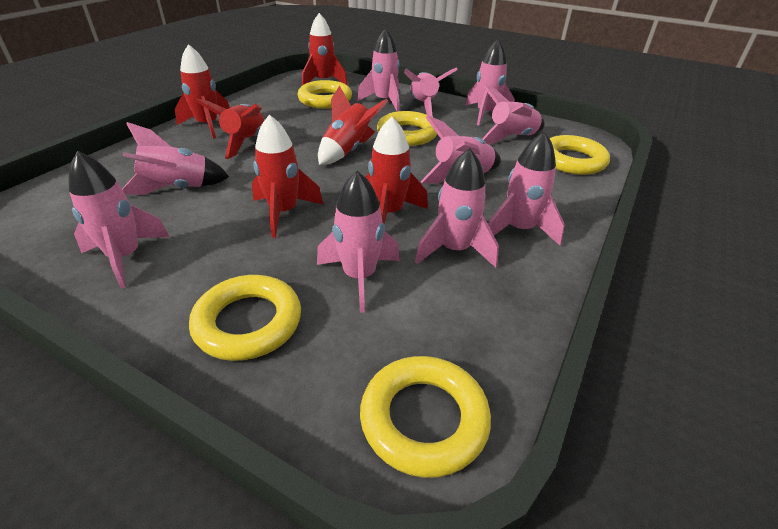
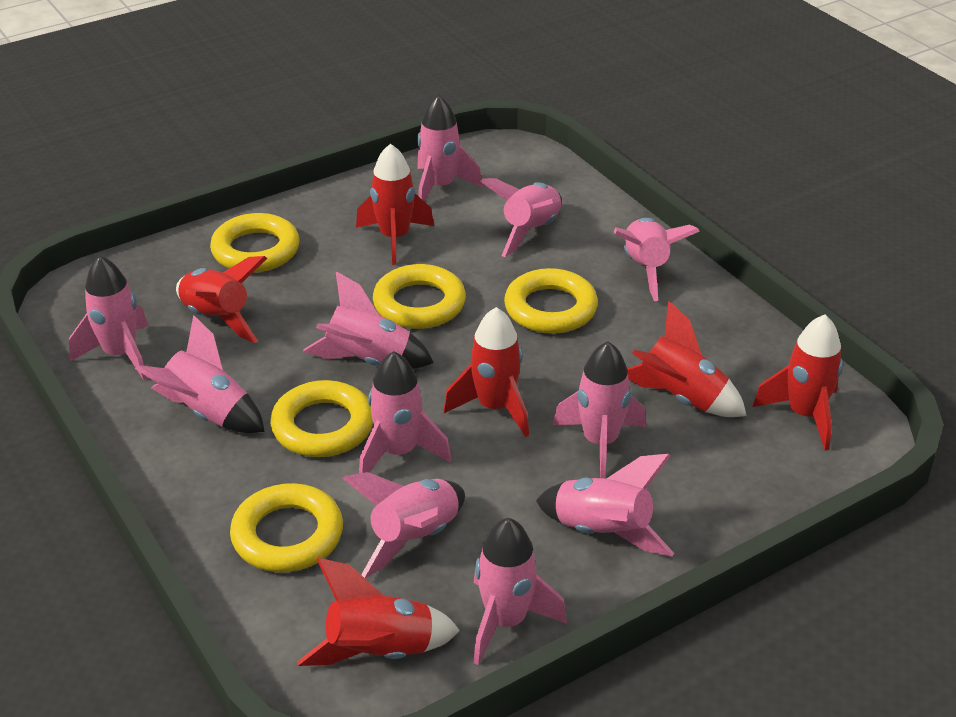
pink rocket: [69,151,170,288] [122,122,229,195] [317,171,400,313] [357,28,400,112] [404,67,458,117] [415,148,499,268] [420,115,501,183] [465,39,515,125] [482,84,545,144] [488,131,565,246] = 10 -> [69,256,148,381] [135,315,265,433] [303,271,434,369] [342,472,465,578] [359,351,452,473] [417,95,483,202] [473,518,567,665] [480,178,562,257] [536,454,674,557] [553,341,646,478] [614,218,700,301] = 11

